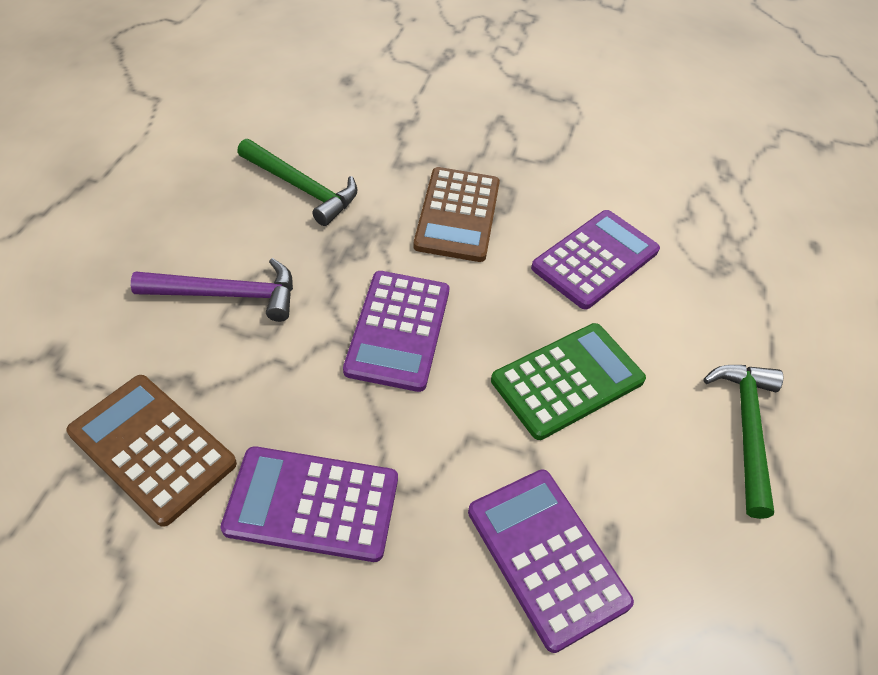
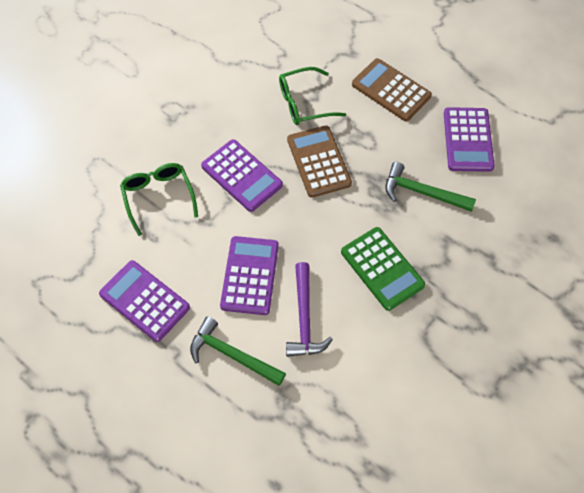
green glasses: none = 0 -> [120,163,198,236] [279,67,346,125] = 2

